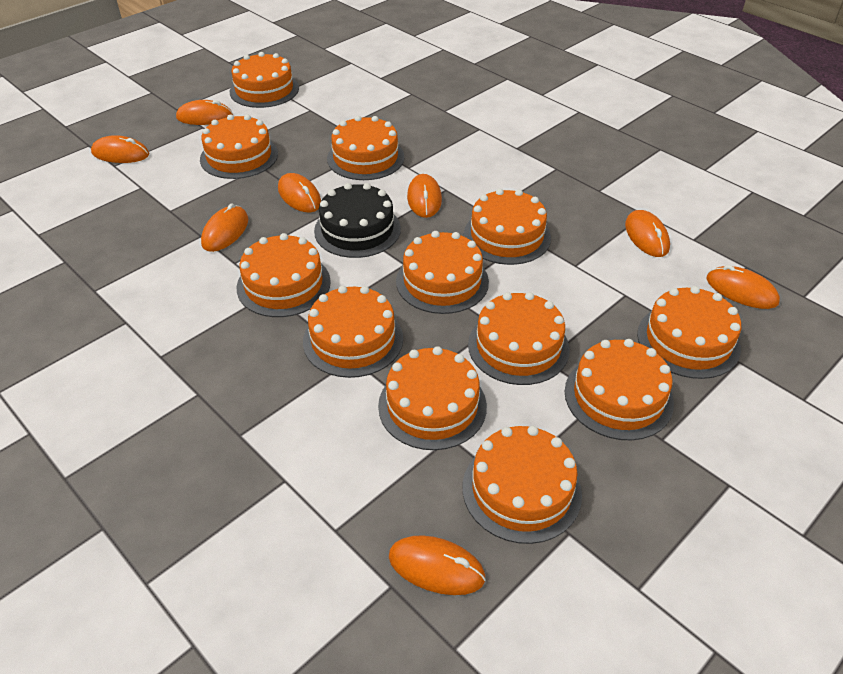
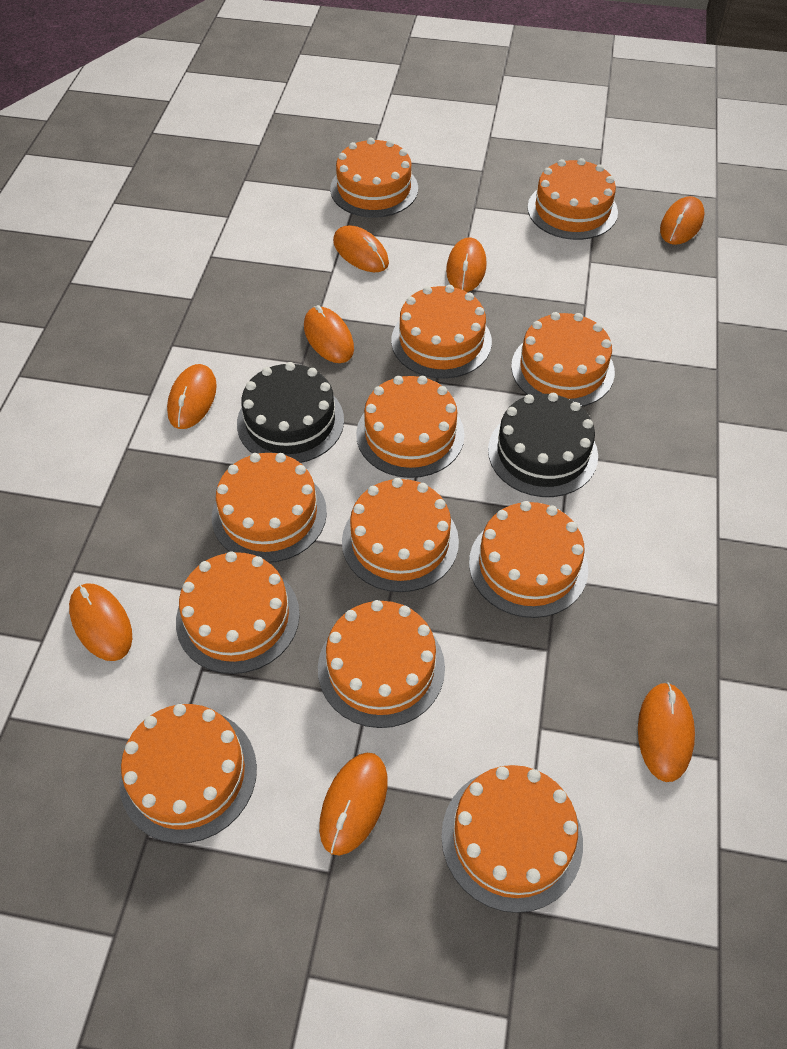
black cake: [314,183,401,258] = 1 -> [237,362,344,463] [488,393,598,497] = 2

